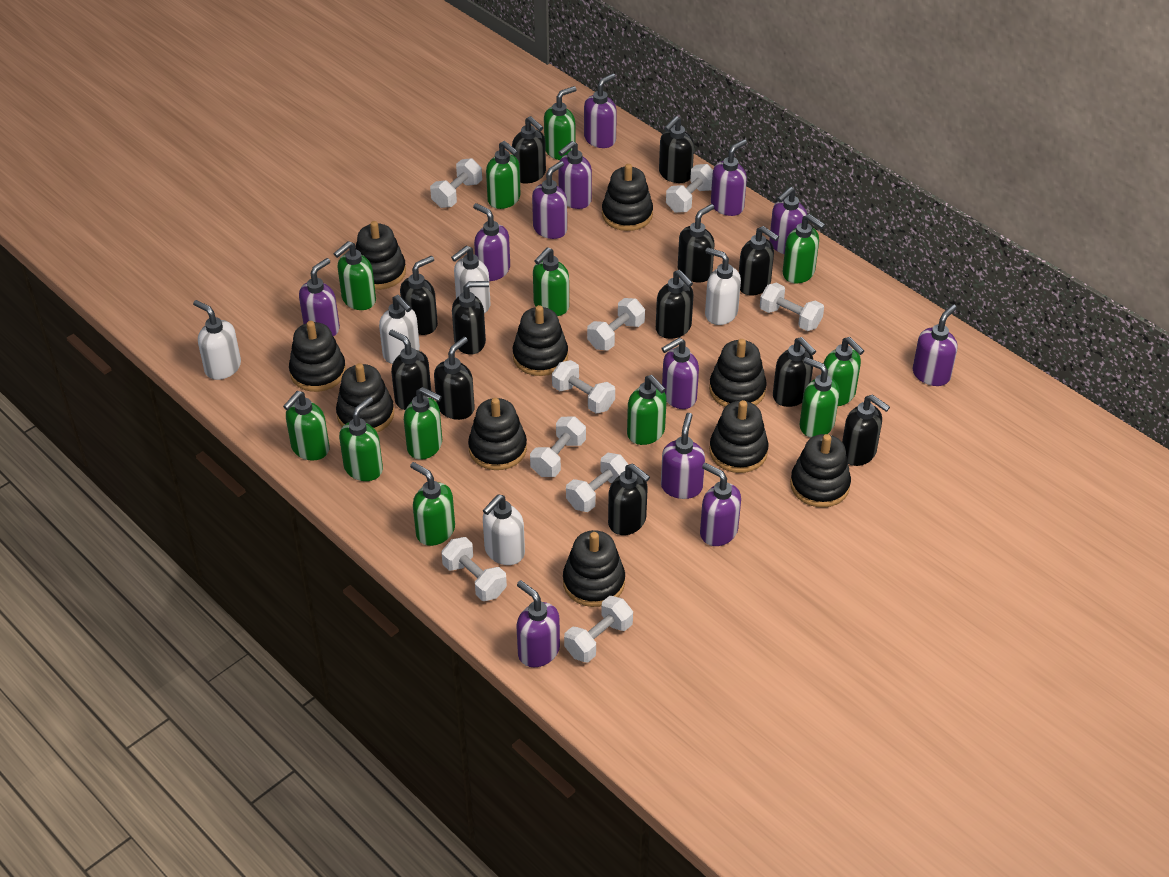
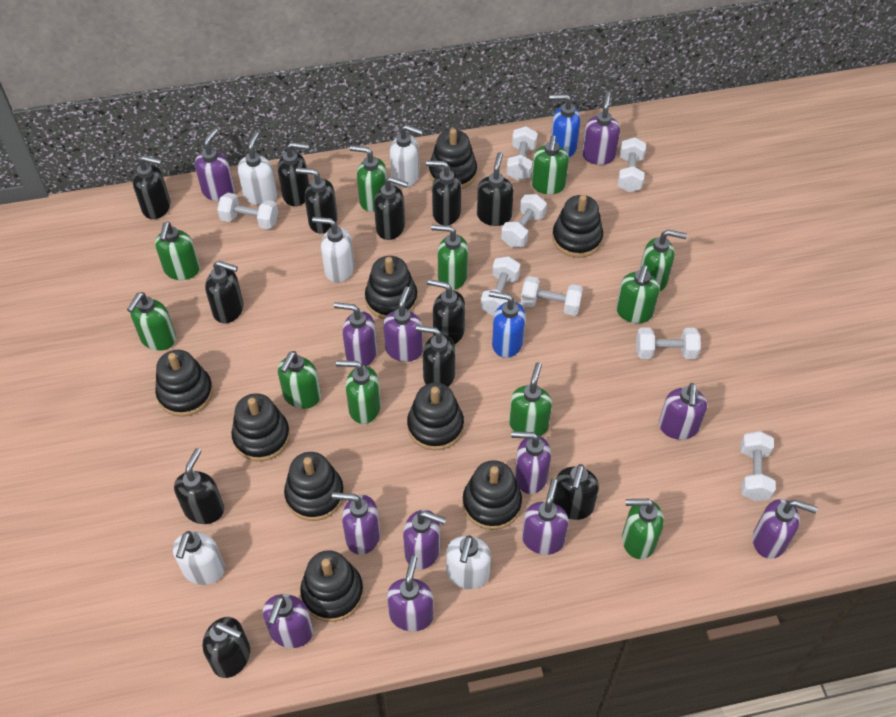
black stacking toy: [289,321,346,392] [336,363,394,432] [356,221,406,290] [468,398,527,470] [513,305,568,376] [563,530,625,607] [602,164,653,231] [709,339,767,407] [709,400,768,473] [790,434,851,507] = 10 -> [155,350,213,417] [231,393,290,461] [284,452,344,521] [300,550,364,622] [365,256,418,319] [407,383,464,451] [429,128,477,189] [463,460,522,530] [552,195,603,258] = 9
blue soap dispenser: none = 0 -> [489,291,526,358] [549,94,581,157] = 2
green soap dispenser: [283,391,330,461] [333,241,376,310] [339,397,383,481] [404,387,442,460] [410,462,455,546] [486,141,521,209] [533,247,569,316] [544,86,576,160] [627,375,667,445] [783,214,825,283] [799,357,840,437] [823,337,864,406] = 12 -> [127,292,176,351] [155,222,200,280] [278,351,321,409] [336,360,381,424] [350,145,387,212] [431,225,468,290] [509,362,552,436] [531,135,569,195] [616,265,660,323] [622,499,664,559] [640,230,687,292] = 11
white dumbbell: [430,158,482,208] [441,537,507,601] [530,416,586,477] [552,360,615,414] [564,596,633,662] [566,453,629,512] [587,298,645,351] [666,164,713,213] [760,283,824,331] = 9 -> [217,193,278,230] [481,256,520,316] [501,194,547,247] [506,126,537,181] [521,276,583,316] [618,137,646,192] [636,328,701,359] [741,431,776,501] = 8

